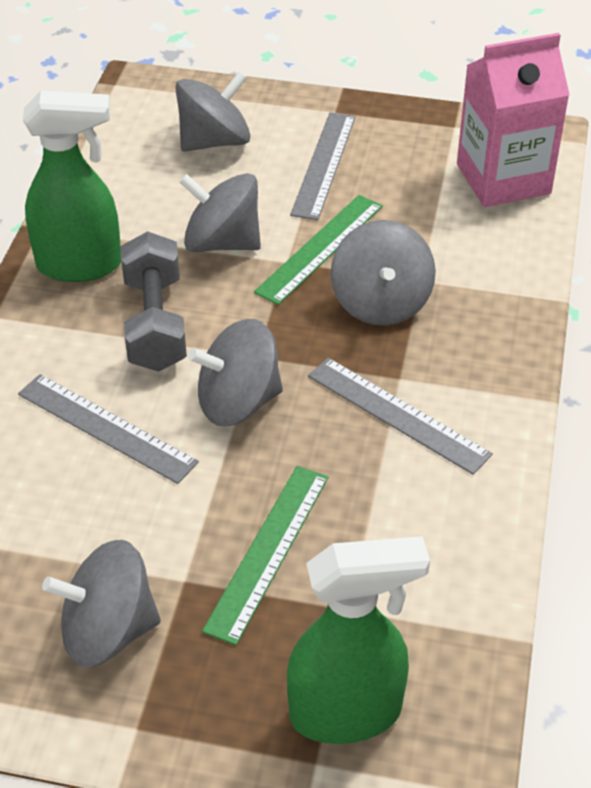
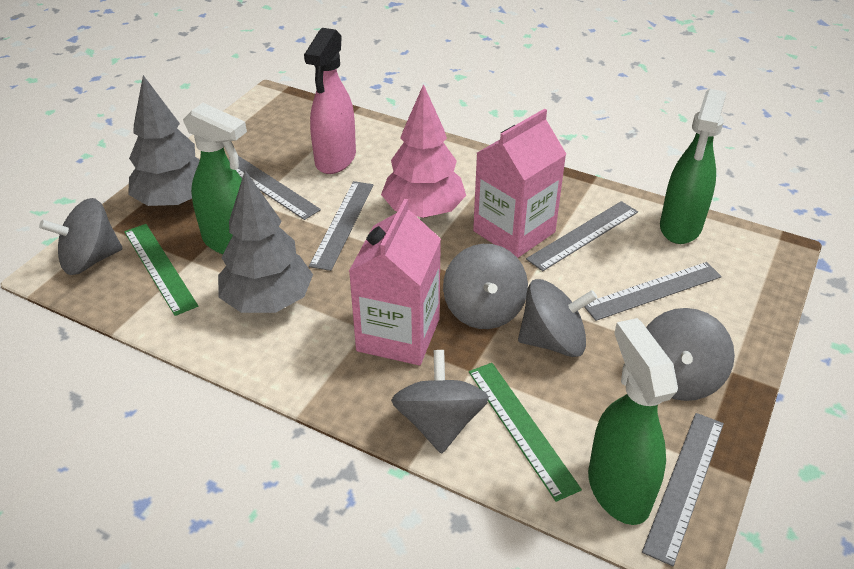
green spray bottle: [23,91,121,282] [287,536,430,744] = 2 -> [183,103,247,254] [588,318,678,525] [660,89,727,244] = 3
grey dumbbell: [121,231,187,372] = 1 -> none = 0
grey ruler: [18,374,199,484] [290,112,356,220] [308,358,493,475] = 3 -> [229,156,321,220] [309,181,374,271] [526,201,638,271] [584,262,722,321] [642,413,724,566] = 5
grey tree: none = 0 -> [128,75,200,208] [218,170,313,313] = 2
pink carton: [457,33,569,207] = 1 -> [349,199,441,365] [473,109,566,258] = 2
pink spray bottle: none = 0 -> [304,28,356,174] = 1
pink tree: none = 0 -> [381,84,466,218] = 1

